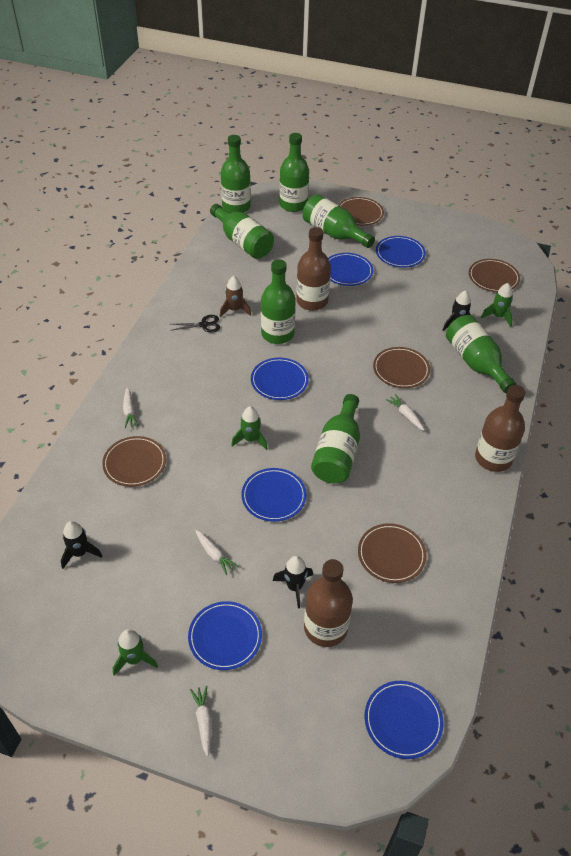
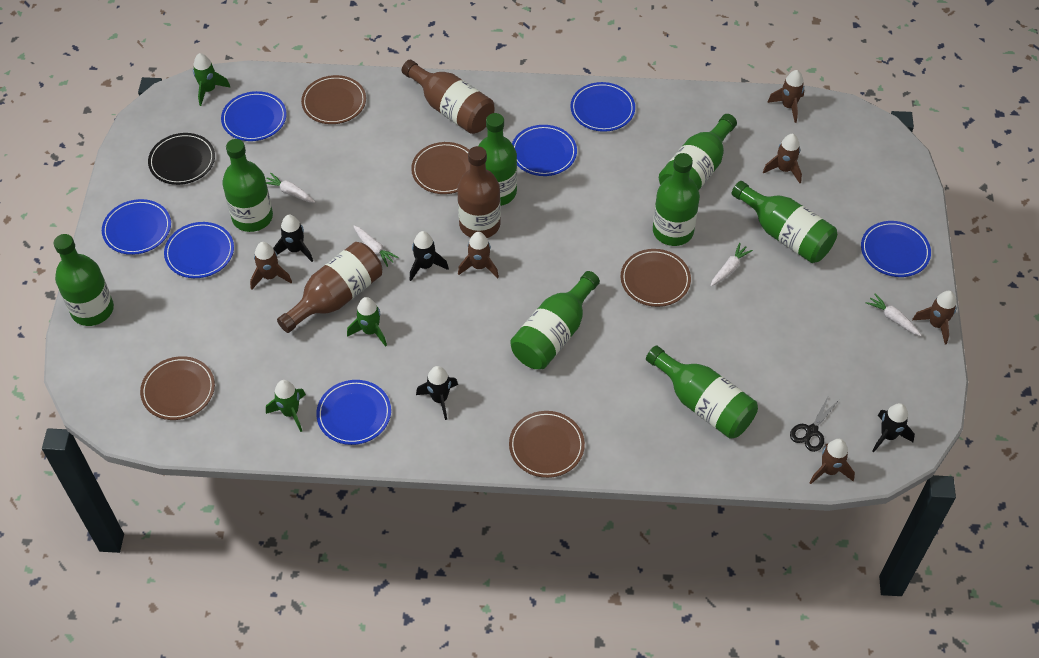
black plate: none = 0 -> [148,133,215,185] = 1
black rocket: [61,521,102,569] [273,556,313,608] [443,290,471,331] = 3 -> [273,215,313,262] [410,231,449,281] [416,366,458,420] [872,403,915,452] = 4
blue plate: [188,601,262,670] [241,468,306,522] [251,358,309,400] [328,253,373,286] [365,681,443,759] [376,236,426,268] = 6 -> [102,199,171,255] [164,222,234,278] [221,91,287,141] [316,380,391,445] [512,125,577,176] [570,82,635,132] [861,221,931,277] = 7
brown rocket: [220,276,251,318] = 1 -> [250,242,292,290] [458,232,499,278] [763,134,802,183] [767,70,805,123] [809,439,855,484] [912,291,957,344] = 6
green bottle: [210,204,274,259] [221,135,251,213] [261,260,296,344] [279,133,309,212] [303,194,375,248] [311,394,360,483] [446,315,516,393] = 7 -> [54,234,114,326] [222,139,273,232] [479,113,517,206] [510,271,600,369] [646,346,758,439] [653,153,700,246] [659,114,737,191] [731,181,837,263] = 8

